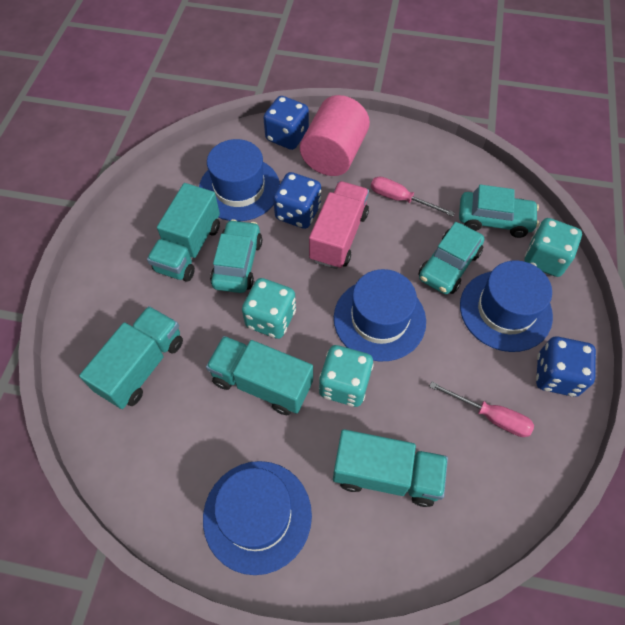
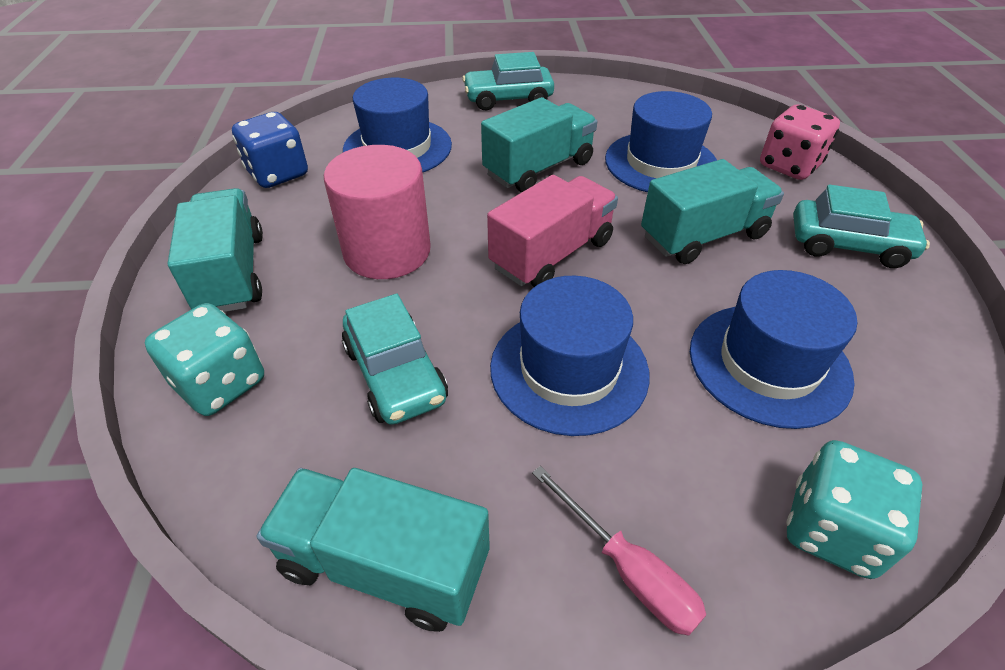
blue dice: [263,96,309,150] [273,172,321,229] [536,337,596,397] = 3 -> [232,112,308,188] = 1
pink dice: none = 0 -> [760,104,840,180] = 1
pink screwdriver: [371,176,455,216] [429,382,534,437] = 2 -> [532,466,706,636] = 1
turquoise dice: [242,278,296,339] [319,345,374,407] [524,218,582,277] = 3 -> [145,303,264,416] [787,440,922,579] = 2

